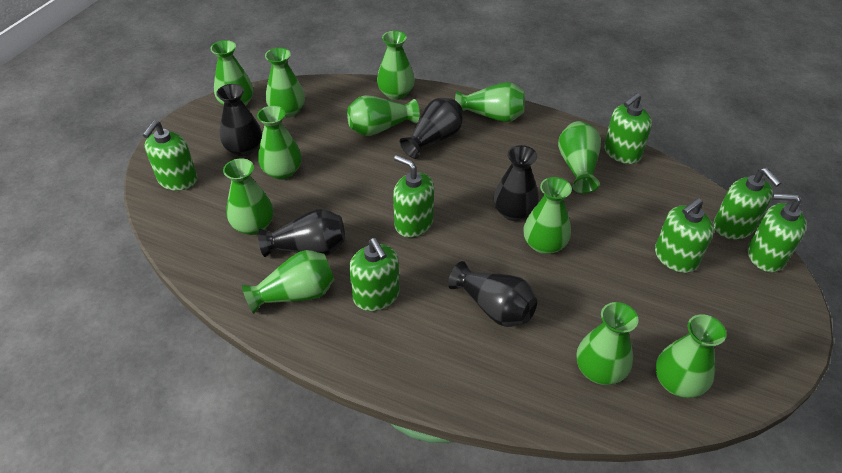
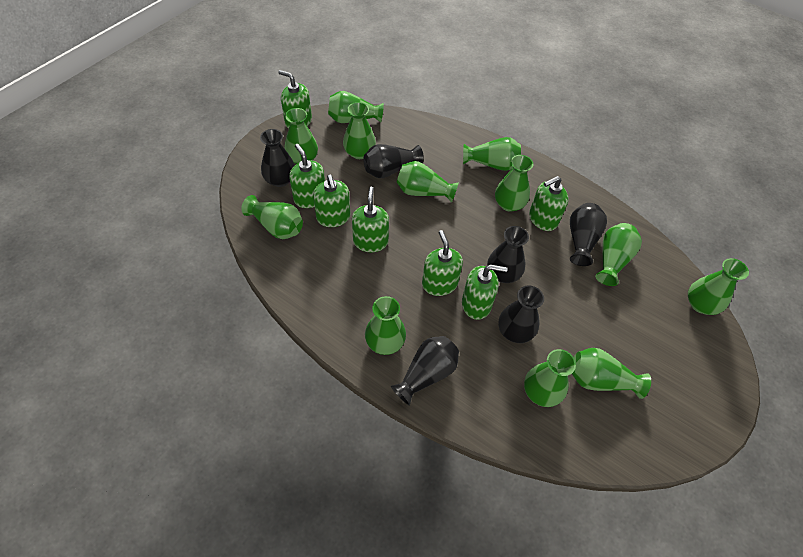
black vase: [216,84,262,156] [258,209,345,257] [400,98,463,159] [448,261,537,327] [493,145,539,221] = 5 -> [260,129,295,187] [363,144,424,178] [391,336,459,406] [487,226,529,283] [498,285,544,343] [570,203,607,266] = 6

